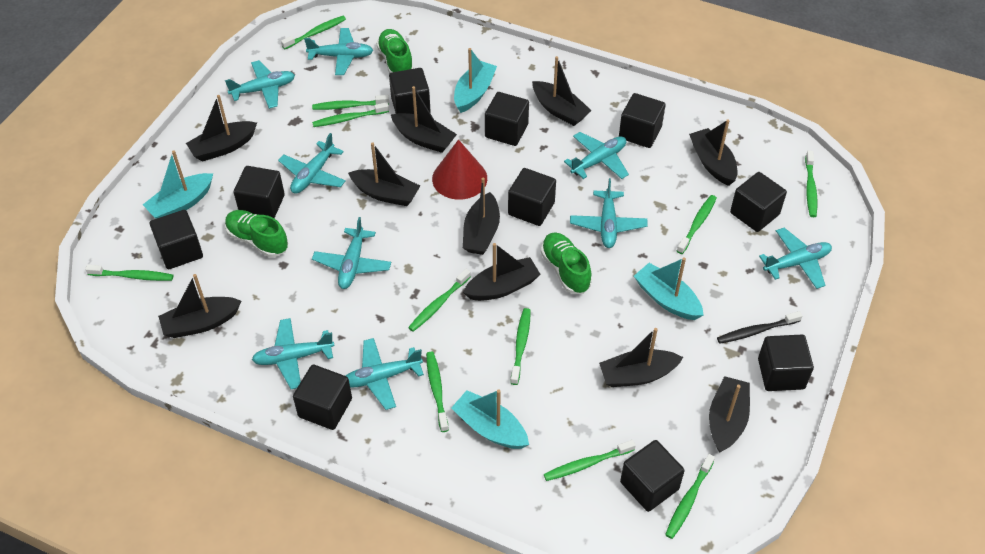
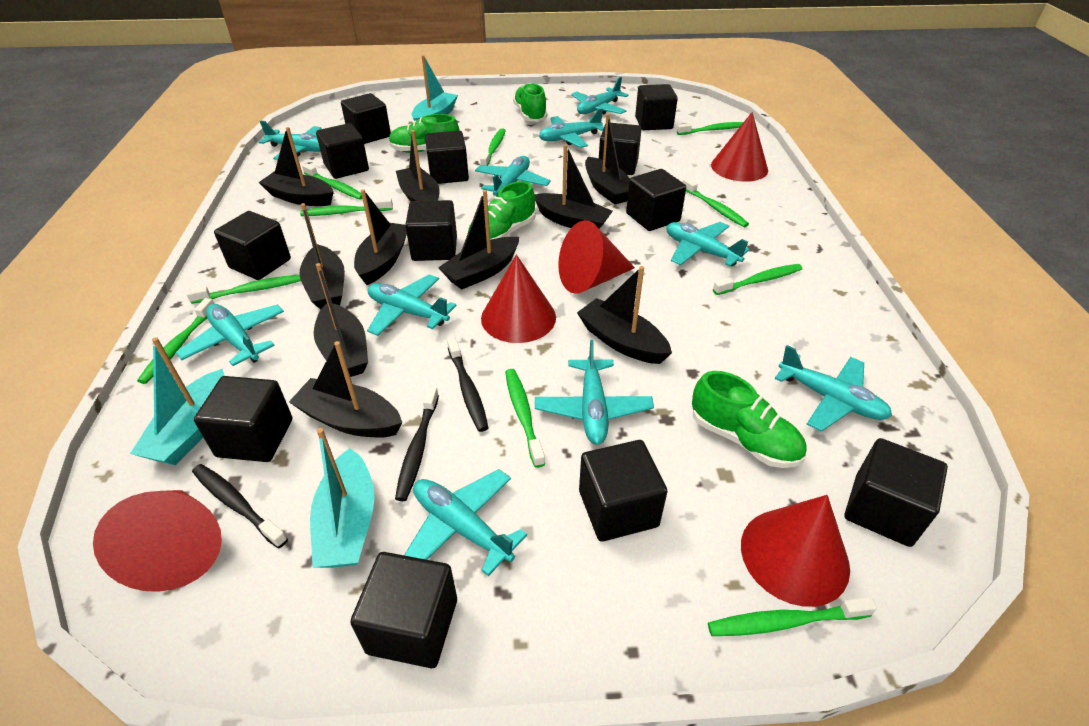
black cube: [150,210,203,269] [234,166,285,218] [293,365,352,430] [389,68,431,114] [485,92,529,146] [508,168,556,226] [619,93,666,148] [620,440,685,512] [730,172,787,232] [758,335,814,391] = 10 -> [194,376,292,462] [214,211,291,280] [316,123,369,179] [341,93,391,144] [350,552,457,668] [405,200,457,261] [425,131,469,184] [579,440,668,542] [599,123,642,175] [626,169,686,231] [635,84,678,130] [845,438,948,547] = 12
black toothbrush: [717,311,802,344] = 1 -> [192,464,288,548] [395,386,439,501] [447,337,488,432] = 3
green shoe: [225,210,288,257] [376,29,414,73] [541,233,592,294] = 3 -> [389,114,460,153] [467,181,536,240] [513,83,547,122] [692,371,807,468] = 4
green toothbrush: [85,265,173,281] [281,16,346,49] [312,95,389,110] [312,102,389,127] [408,269,471,332] [426,352,449,432] [510,308,531,385] [544,440,636,481] [665,454,715,539] [677,195,717,254] [805,151,817,217] = 11 -> [137,298,214,384] [186,275,301,304] [300,198,393,216] [302,163,362,200] [480,129,506,166] [505,369,545,468] [677,122,743,135] [683,178,749,227] [708,597,877,636] [713,264,802,295] = 10
red cone: [432,139,487,200] = 1 -> [93,490,222,592] [481,254,556,343] [558,220,635,294] [711,112,768,182] [741,495,850,607] = 5
turquoise boat: [143,150,213,219] [451,390,529,449] [454,48,497,113] [634,257,703,320] = 4 -> [130,337,225,465] [310,428,375,568] [412,55,458,121] = 3
turquoise plane: [225,60,295,109] [252,318,334,389] [278,133,346,194] [304,28,373,75] [312,217,391,289] [345,338,424,410] [564,132,629,179] [570,178,648,248] [759,228,832,289] = 9 -> [176,304,284,366] [259,120,322,160] [367,274,457,336] [404,469,527,576] [475,156,551,197] [535,340,654,445] [539,108,604,148] [571,77,629,114] [666,222,749,266] [775,345,892,431] = 10

